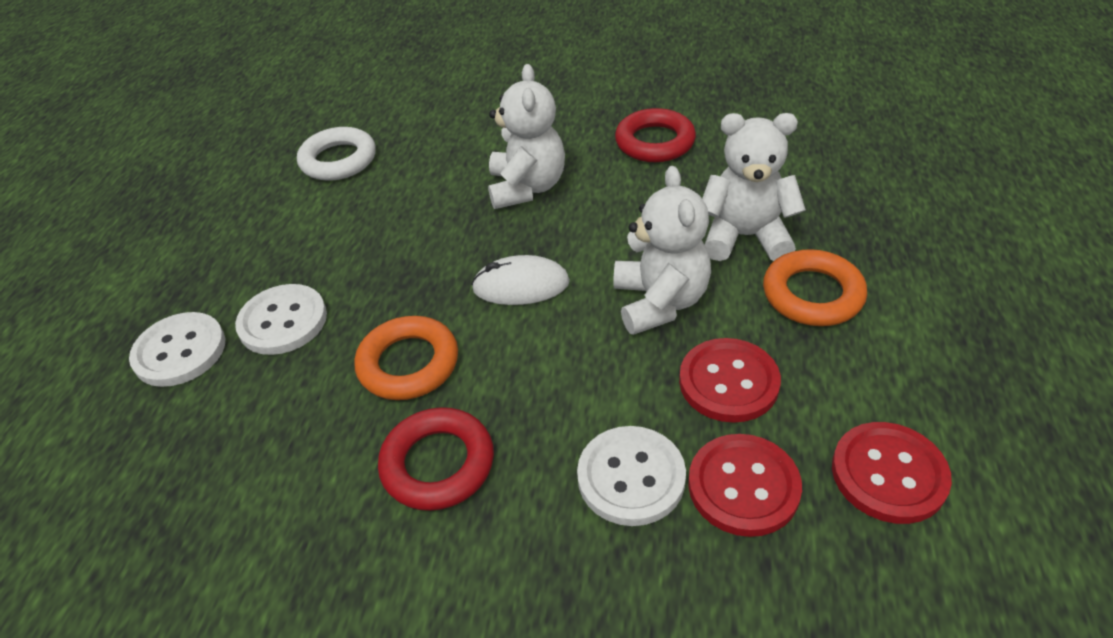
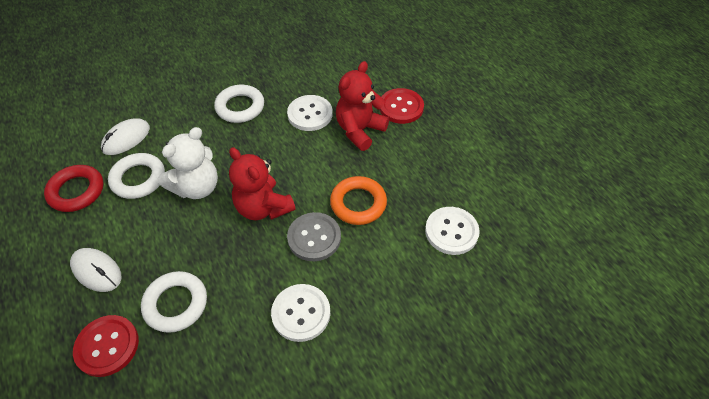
grey button: none = 0 -> [287,212,341,261] = 1
orange ring: [355,316,458,400] [763,249,867,326] = 2 -> [330,176,387,225] = 1
red button: [679,338,781,423] [688,434,802,537] [832,422,952,524] = 3 -> [73,315,139,377] [379,88,424,124] = 2
red ring: [378,407,494,511] [615,108,696,162] = 2 -> [44,165,104,212] = 1
red teddy bear: none = 0 -> [229,147,296,220] [336,61,389,151] = 2
white mouse: [471,255,570,305] = 1 -> [70,248,121,292] [101,118,150,155] = 2
white ring: [297,127,376,181] = 1 -> [108,153,165,199] [141,271,207,333] [214,85,264,123] = 3
white teddy bear: [488,64,565,209] [613,166,711,335] [702,113,806,261] = 3 -> [158,127,218,199] = 1

